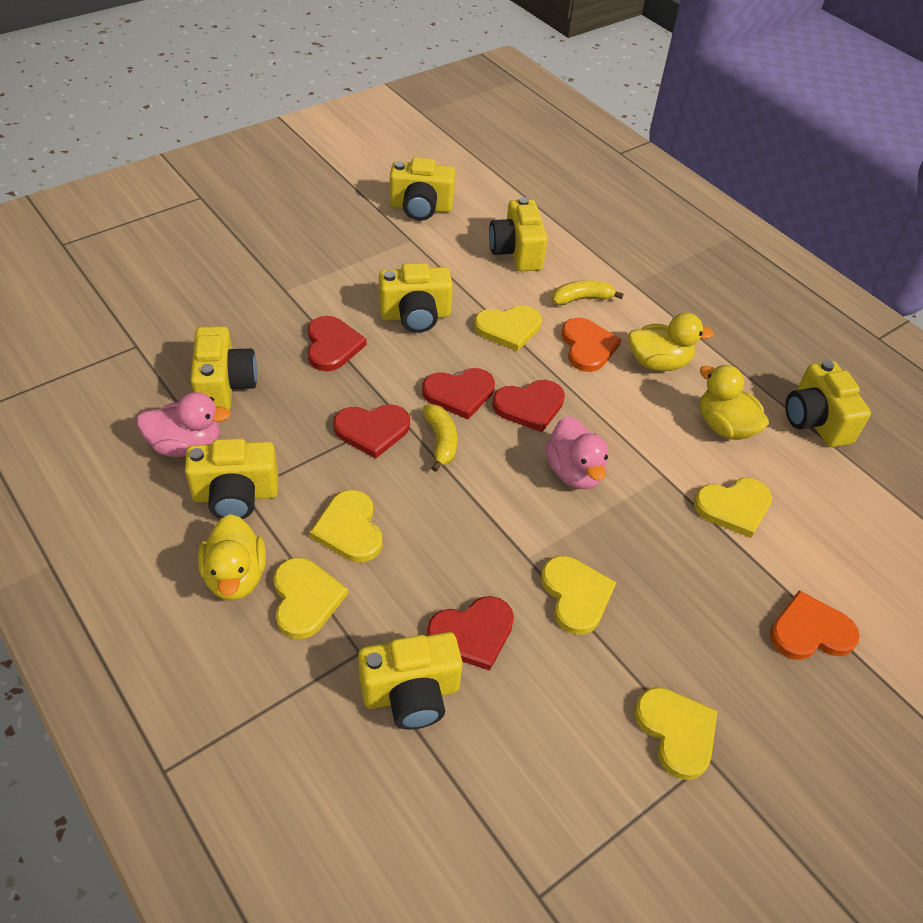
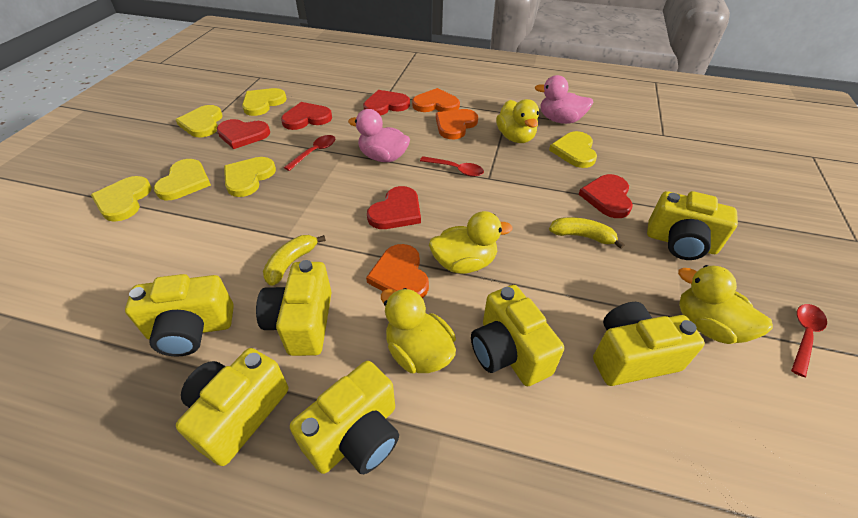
orange heart: [562,317,621,372] [770,590,860,660] = 2 -> [366,244,429,298] [412,88,460,112] [436,109,478,139] = 3
red spoon: none = 0 -> [284,135,335,171] [420,156,484,177] [791,304,827,377] = 3
yellow duck: [198,514,266,601] [628,313,714,371] [700,365,769,440] = 3 -> [381,288,456,373] [429,211,513,274] [496,99,539,143] [678,265,773,344] = 4

